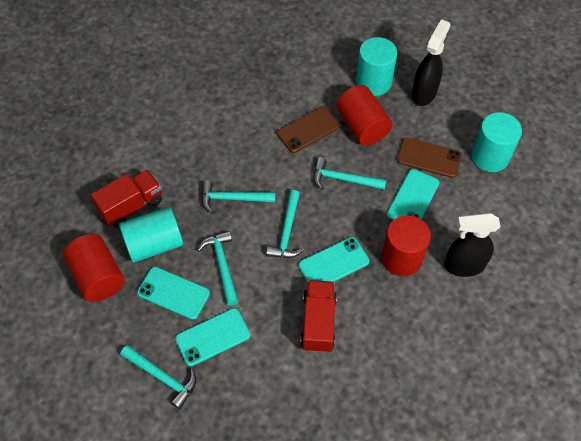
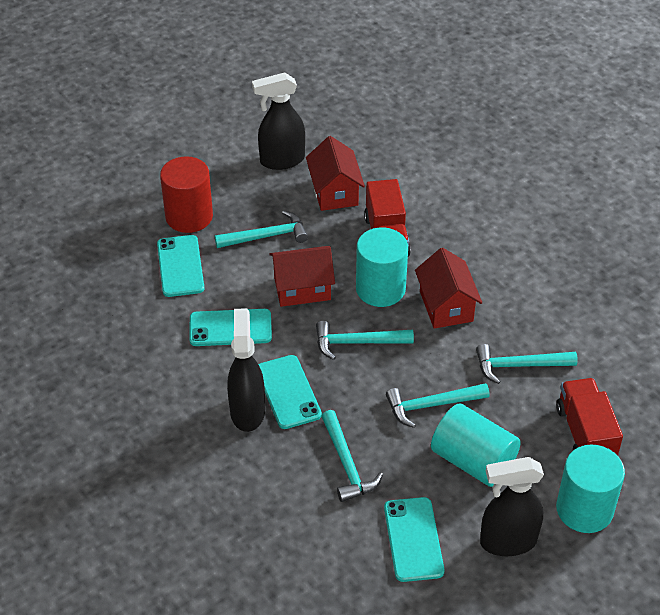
black spray bottle: [412,19,450,106] [444,213,501,277] = 2 -> [227,308,265,432] [252,72,305,170] [480,457,544,556] = 3
brown phone: [277,106,340,153] [397,137,462,178] = 2 -> none = 0
red cylinder: [63,234,125,302] [336,85,393,146] [381,215,431,277] = 3 -> [160,156,213,233] = 1
red house: none = 0 -> [269,246,335,307] [306,136,365,211] [415,248,482,329] = 3

